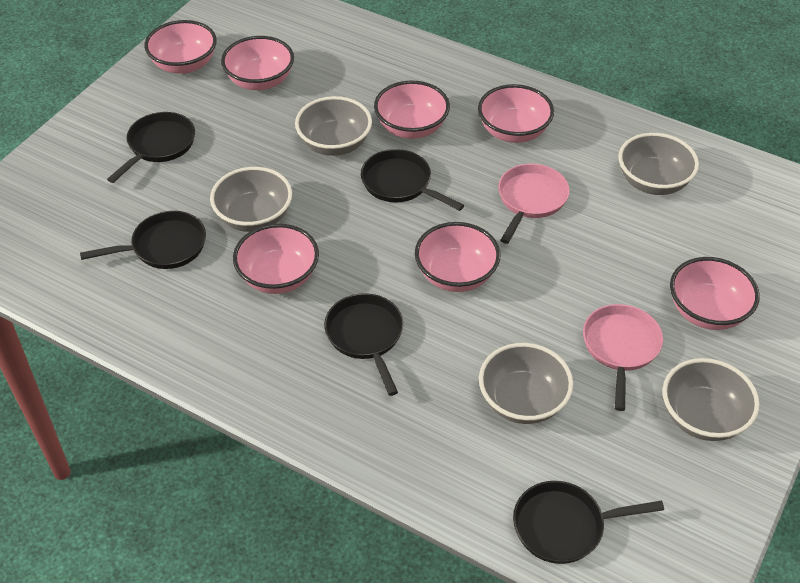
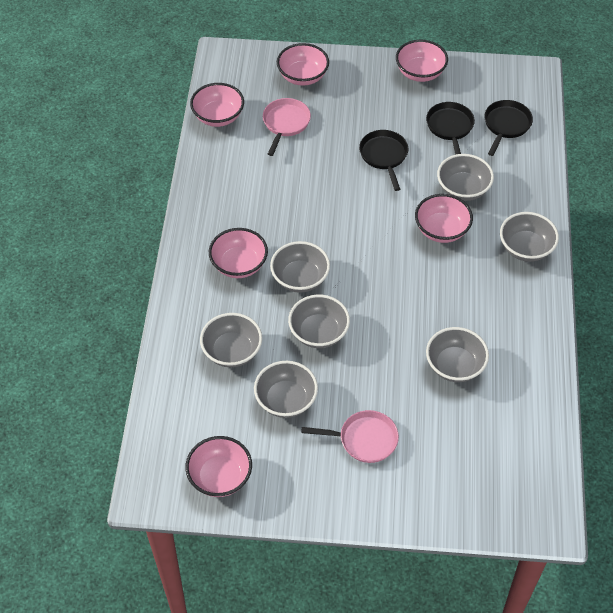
black pan: [80,211,206,269] [107,112,195,183] [324,293,403,396] [361,149,464,211] [513,481,664,564] = 5 -> [359,130,408,191] [426,102,475,155] [484,100,533,156] = 3
grey bowl: [210,167,292,232] [295,96,372,156] [479,343,573,424] [618,133,699,195] [662,358,760,441] = 5 -> [200,313,262,367] [254,361,318,418] [270,241,330,293] [288,295,350,348] [426,327,489,382] [437,154,494,201] [500,212,559,262] = 7
pink bowl: [144,20,217,74] [221,36,294,90] [233,224,319,294] [374,81,450,139] [415,222,500,292] [478,84,554,143] [670,257,760,330] = 7 -> [185,436,252,497] [190,83,244,127] [209,228,268,278] [277,43,329,86] [396,40,448,82] [415,194,473,243] = 6

